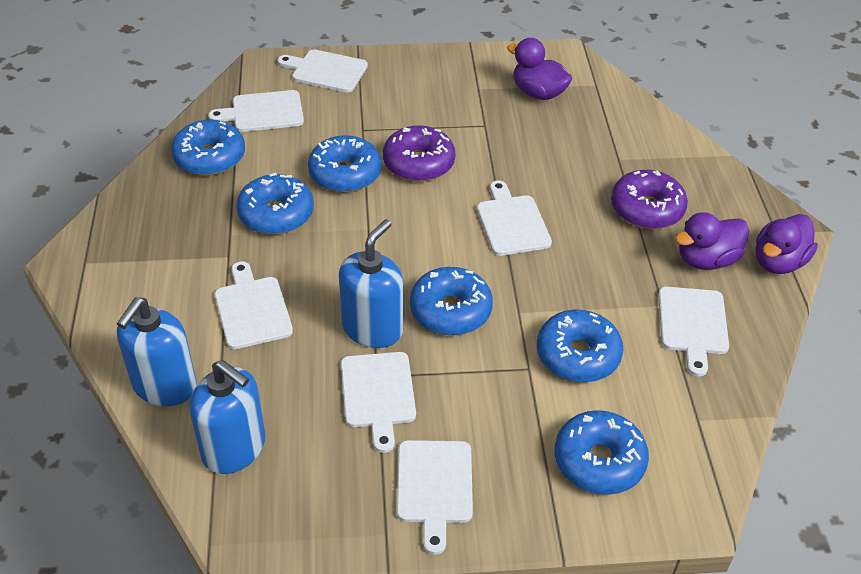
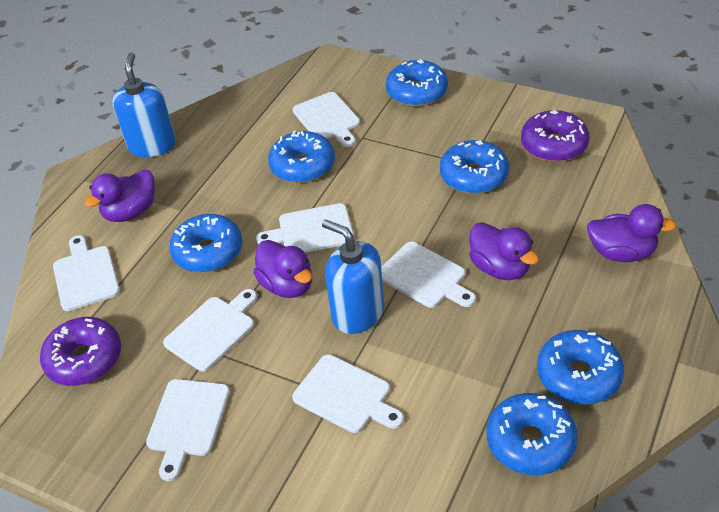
blue soap dispenser: [117,297,197,406] [189,360,265,474] [339,219,403,348] = 3 -> [113,53,176,157] [322,219,384,334] = 2
purple duck: [507,38,572,100] [675,212,749,270] [755,214,818,274] = 3 -> [84,170,155,222] [253,240,312,298] [469,222,539,280] [587,204,677,262] = 4

